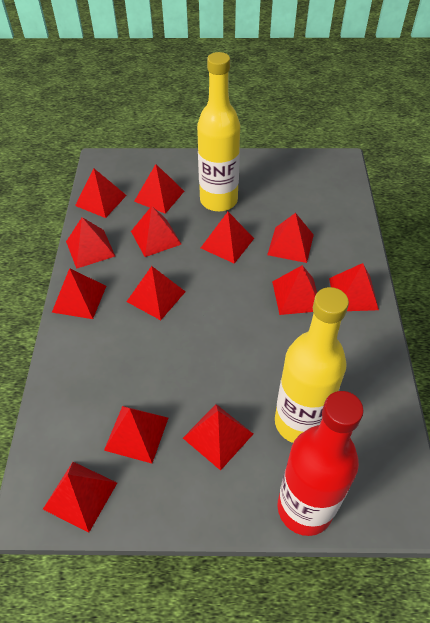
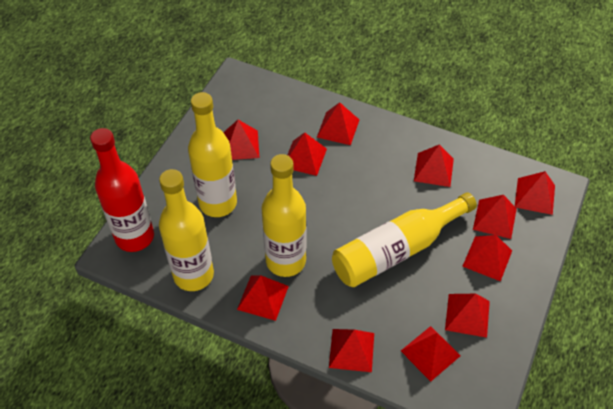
red pyramid: [43,462,117,533] [52,268,106,319] [66,217,115,269] [75,169,127,218] [104,406,168,463] [126,266,186,320] [131,206,181,257] [134,164,184,214] [183,404,253,471] [201,212,254,264] [267,213,314,263] [272,265,317,315] [329,263,379,311] = 13 -> [223,120,259,160] [237,275,289,321] [287,132,327,176] [317,102,359,145] [329,329,374,372] [401,326,461,382] [414,144,454,187] [445,294,490,338] [462,235,512,282] [473,195,517,239] [515,171,555,215] = 11
yellow bottle: [197,52,240,212] [275,287,349,443] = 2 -> [159,169,214,291] [188,92,237,217] [261,154,307,277] [332,192,477,287] = 4

